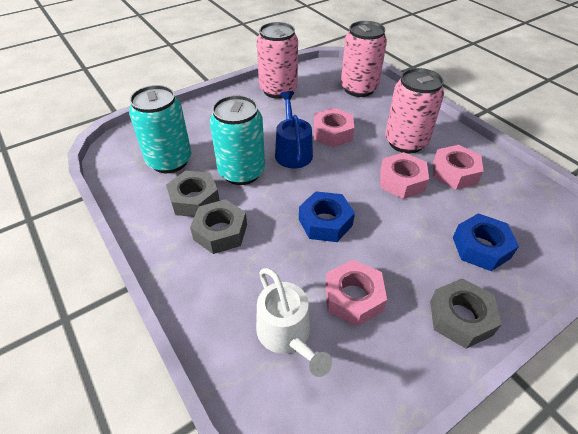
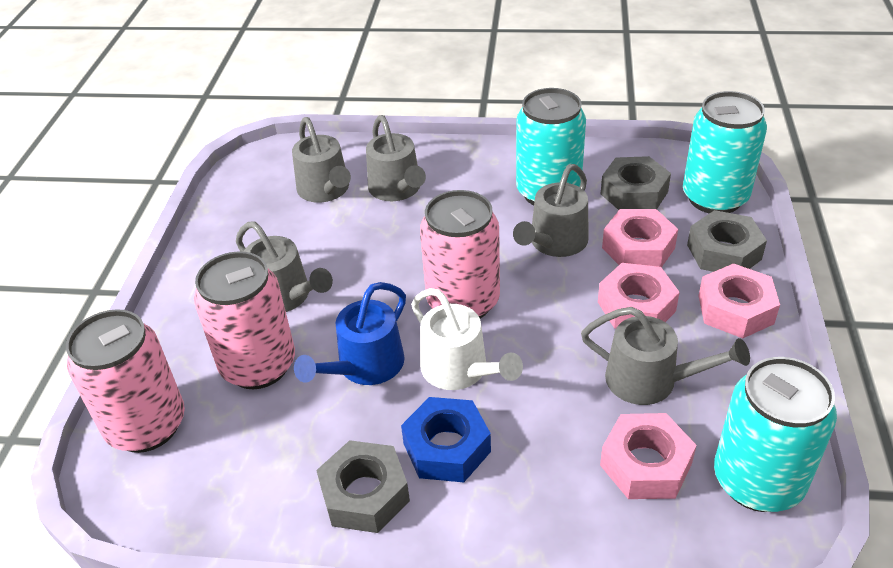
blue nut: [299,191,355,242] [453,213,519,271] = 2 -> [401,397,491,482] = 1
grey watering can: none = 0 -> [236,221,333,312] [292,117,351,203] [366,115,426,201] [513,164,589,257] [581,307,750,405] = 5
turquoise can: [129,85,192,173] [210,95,265,185] = 2 -> [516,88,586,205] [683,91,767,213] [714,357,837,512] = 3

